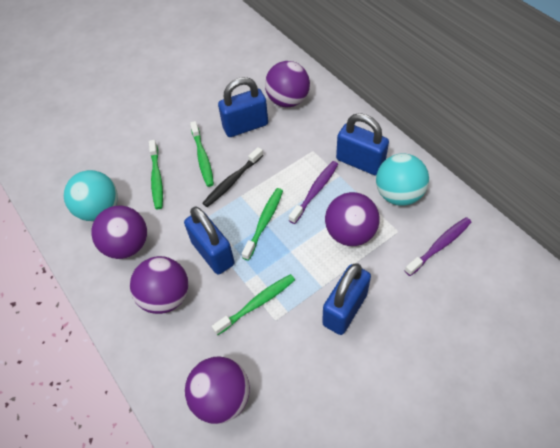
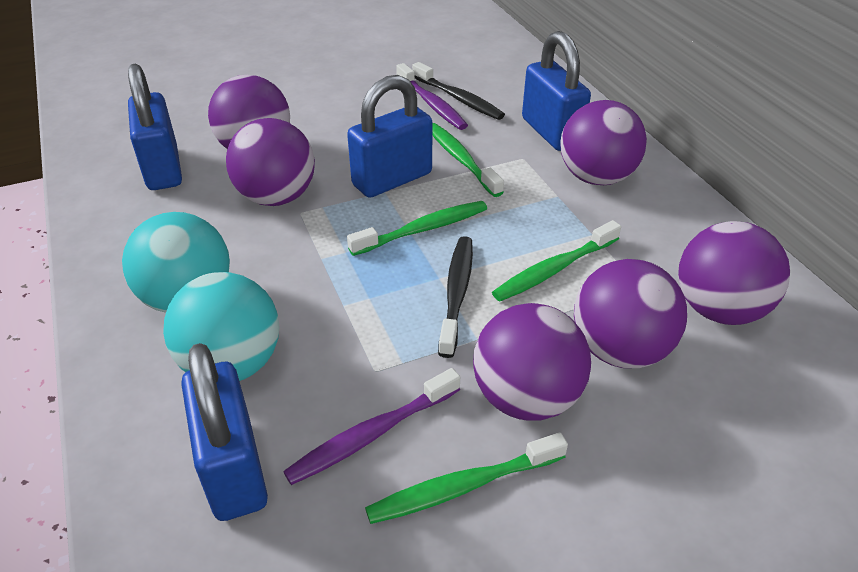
black toothbrush: [202,147,263,207] = 1 -> [412,62,505,120] [438,236,473,358] = 2
purple ball: [91,206,147,259] [130,256,188,314] [185,356,250,424] [265,61,310,107] [325,192,380,246] = 5 -> [208,75,290,149] [226,118,315,206] [473,303,591,420] [560,100,647,185] [574,259,687,368] [678,221,790,325] = 6

